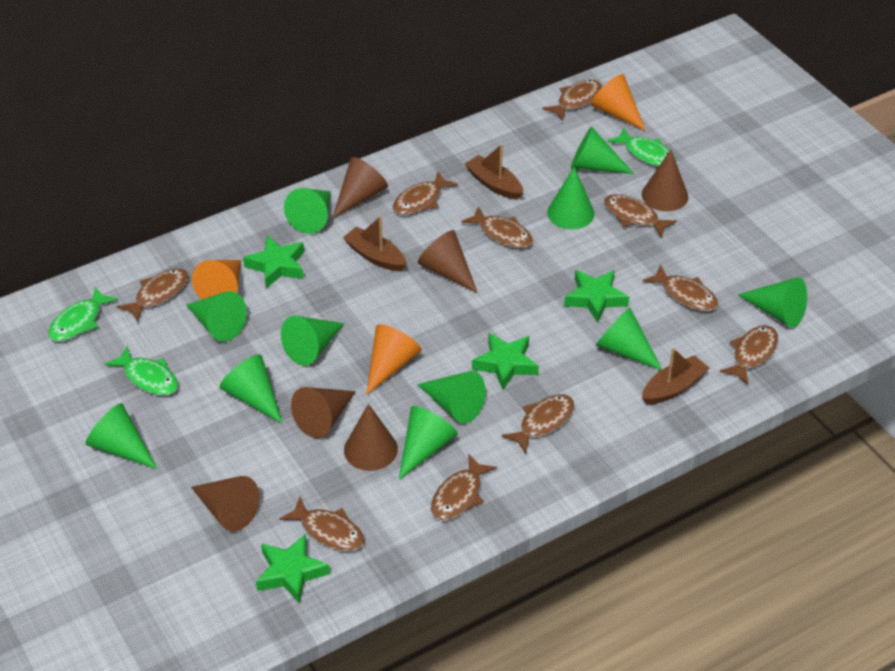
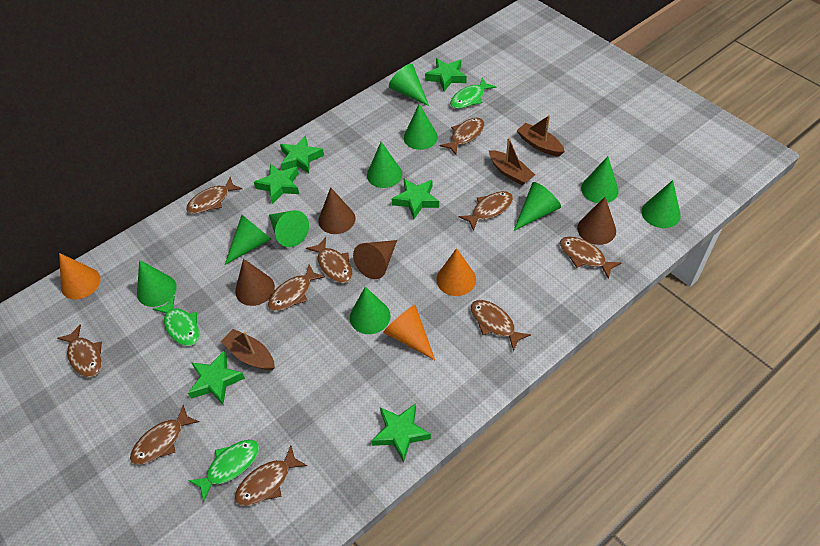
brown cone: [191,476,260,531] [291,387,356,438] [332,157,388,219] [344,404,398,471] [418,230,478,294] [642,150,688,212] = 6 -> [235,259,275,306] [318,187,355,234] [353,240,397,279] [577,197,616,245] = 4
green cone: [86,403,157,469] [186,291,247,342] [219,355,283,424] [281,316,344,366] [284,188,331,234] [399,406,458,480] [417,371,486,423] [547,167,594,229] [571,126,634,174] [596,307,662,370] [737,277,807,328] = 11 -> [137,260,177,307] [225,215,271,265] [269,210,309,247] [350,287,391,334] [367,142,402,188] [389,64,429,106] [404,104,438,150] [514,182,561,231] [581,156,619,203] [642,180,681,228] = 10
green star: [243,236,304,288] [256,534,330,604] [472,333,539,390] [564,270,629,323] = 4 -> [188,351,245,404] [254,164,299,204] [280,135,324,173] [371,403,431,462] [392,179,439,219] [425,58,467,91] = 6

